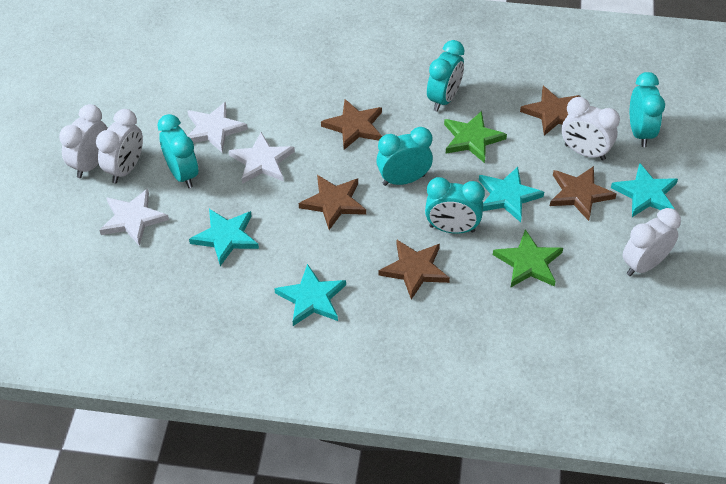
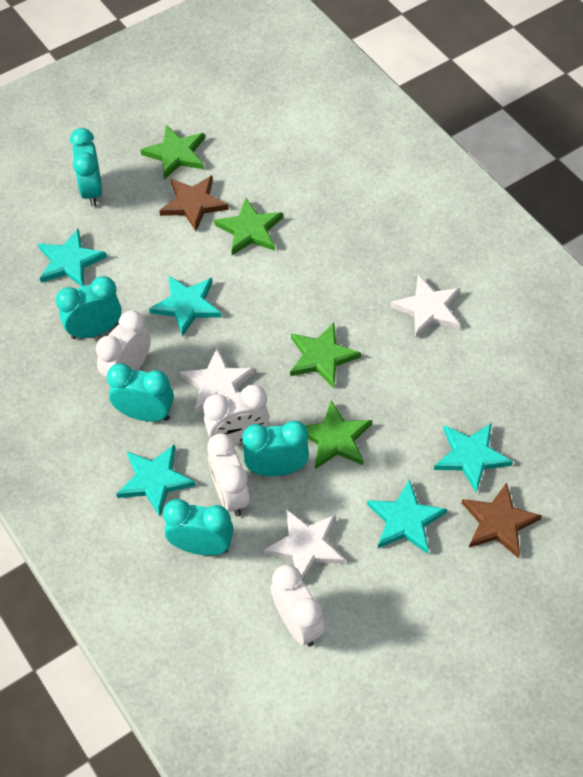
brown star: [299,175,366,230] [321,99,382,150] [378,240,450,300] [520,86,580,136] [550,166,617,221] = 5 -> [159,175,229,231] [462,482,542,558] = 2
green star: [444,111,507,163] [493,229,563,287] = 2 -> [141,125,205,179] [214,198,283,255] [290,323,361,388] [305,401,372,469] = 4
turquoise star: [189,209,259,266] [274,264,346,326] [479,167,544,222] [611,163,678,217] = 4 -> [38,229,107,287] [116,444,196,517] [149,275,222,337] [367,479,447,554] [434,423,513,493] = 5

